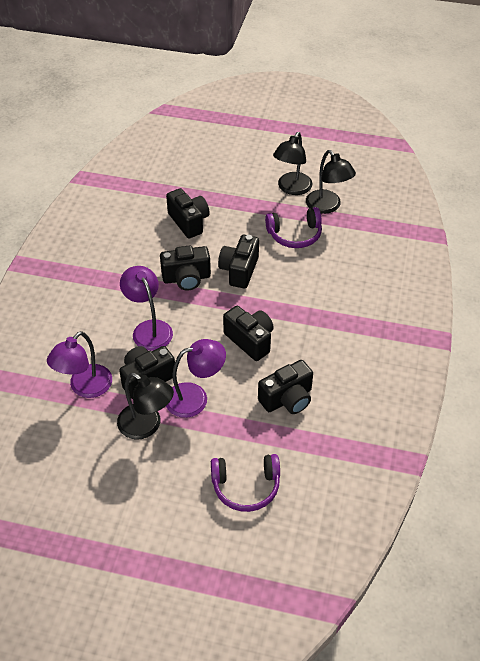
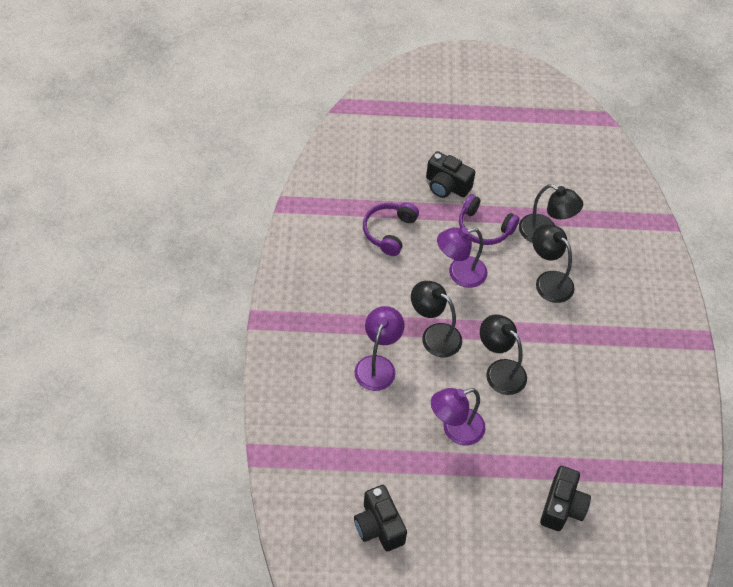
black camera: [119,346,175,399] [160,245,211,291] [166,188,210,238] [218,235,259,289] [223,306,274,361] [258,360,313,414] = 6 -> [354,485,407,552] [426,151,475,198] [540,466,591,531] = 3
black lamp: [117,373,174,440] [273,132,312,195] [306,150,356,214] = 3 -> [411,281,462,357] [480,314,527,395] [519,184,583,242] [532,224,575,303] = 4

